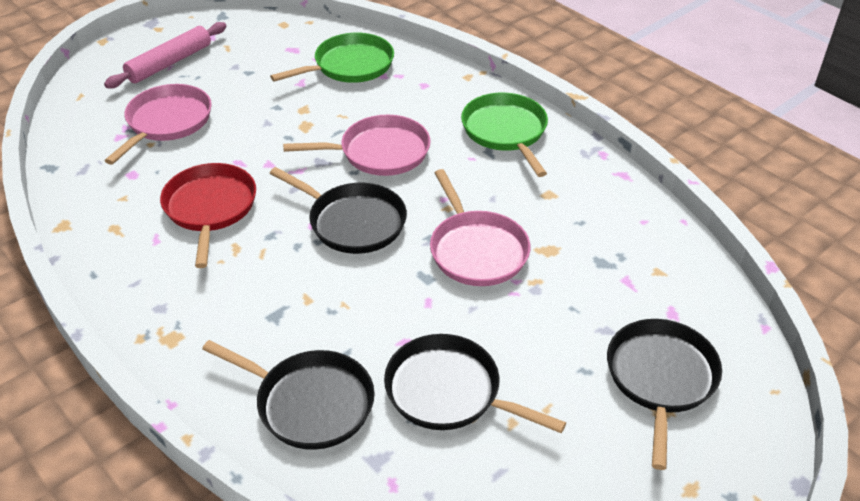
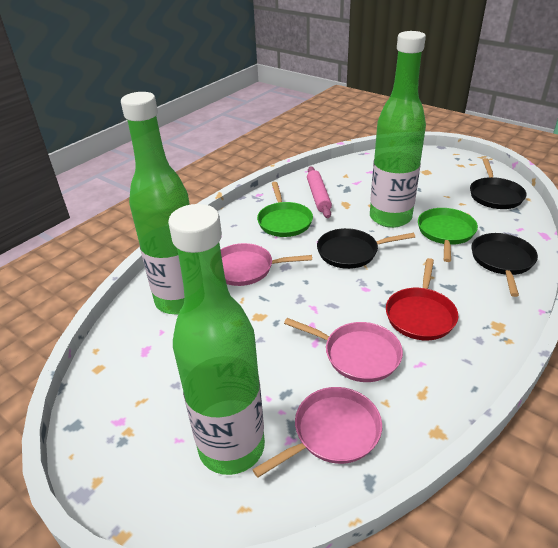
black pan: [202,340,375,450] [270,167,407,254] [384,334,566,433] [607,319,722,470] = 4 -> [317,228,415,269] [470,158,527,209] [471,233,538,297] = 3
green bottle: none = 0 -> [121,92,190,314] [168,204,265,475] [370,31,426,228] = 3

